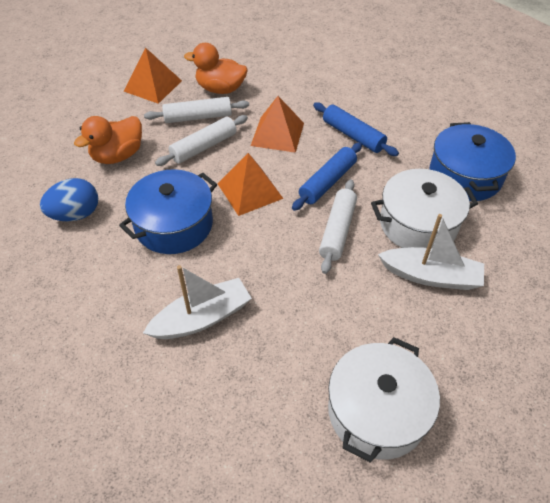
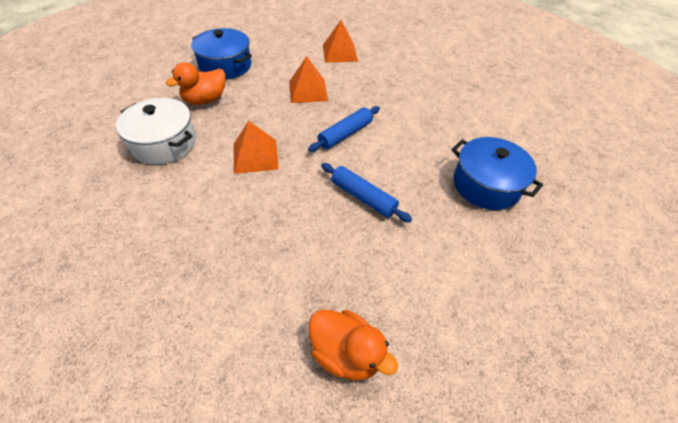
blue egg: [40,178,98,221] = 1 -> none = 0
white boat: [143,265,252,339] [378,214,484,290] = 2 -> none = 0
white pot: [328,337,440,463] [371,169,478,248] = 2 -> [116,98,196,165] = 1
white rolling pin: [144,97,249,123] [155,115,248,166] [319,179,357,274] = 3 -> none = 0

